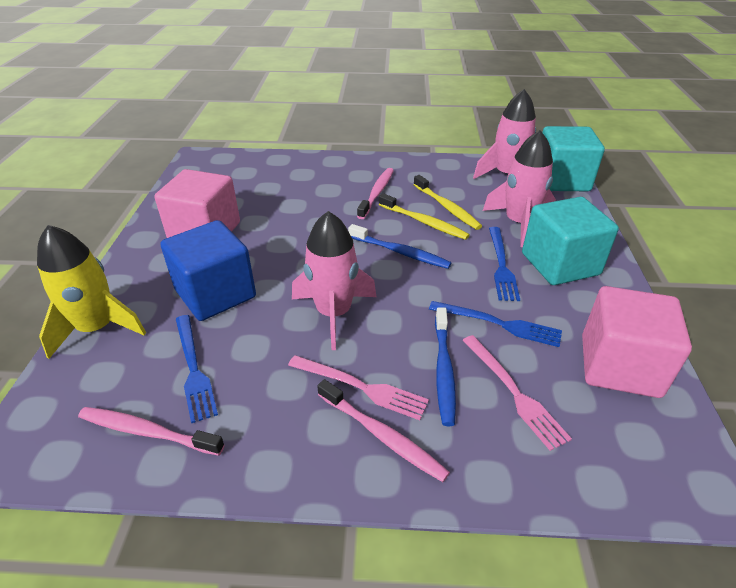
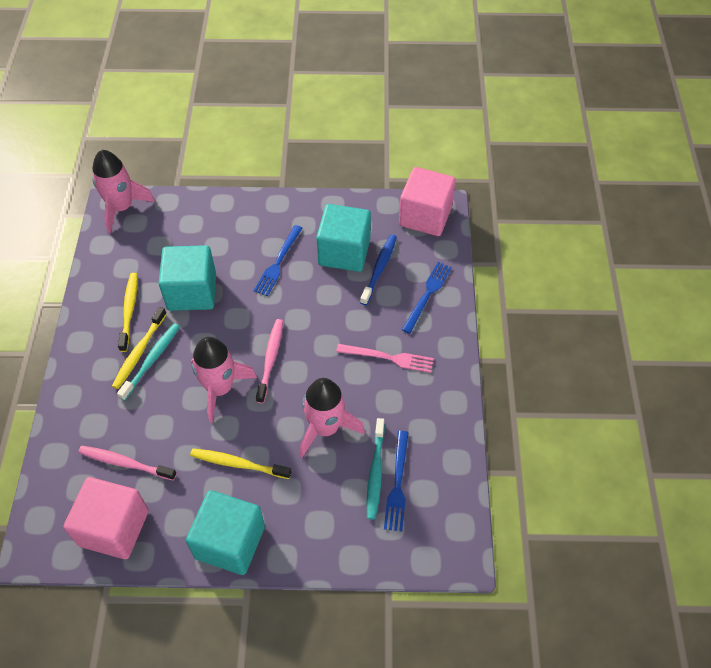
blue cube: [161,220,256,321] = 1 -> none = 0
blue toothbrush: [348,224,452,269] [435,307,456,426] = 2 -> [360,235,397,305] = 1
pink fork: [288,355,429,420] [462,335,572,451] = 2 -> [336,344,434,373] = 1
pink toothbrush: [78,407,224,456] [317,379,450,482] [357,168,394,219] = 3 -> [78,446,177,481] [256,319,283,403] = 2
turquoise cube: [522,197,619,285] [542,126,605,191] = 2 -> [158,245,216,311] [186,490,265,575] [316,204,371,272] = 3
turquoise toothbrush: none = 0 -> [117,323,180,401] [367,418,385,520] = 2
yellow rocket: [37,225,146,359] = 1 -> none = 0
yellow toothbrush: [379,193,470,240] [413,175,482,230] = 2 -> [112,307,167,389] [118,273,138,352] [190,448,291,479] = 3

